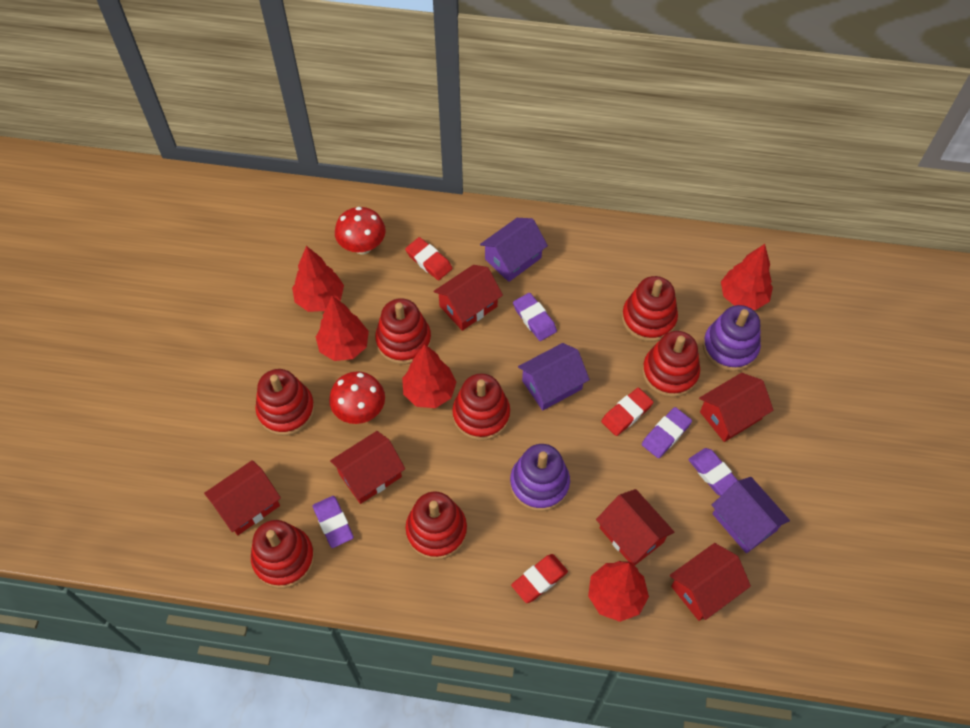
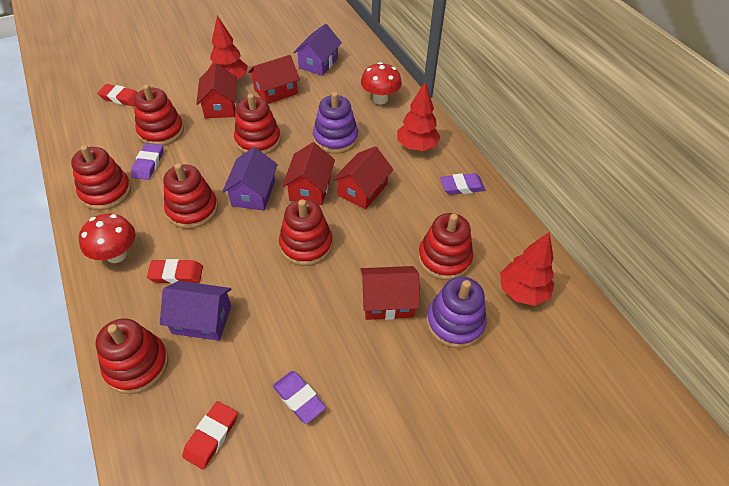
purple eraser: [313,496,354,548] [513,293,557,341] [642,407,692,458] [688,448,738,496] = 4 -> [131,143,163,180] [273,371,326,424] [440,173,485,195] = 3
red house: [204,460,281,535] [330,431,405,504] [433,265,503,331] [596,489,674,566] [670,543,751,621] [699,373,773,442] = 6 -> [196,63,237,118] [248,55,300,104] [282,142,335,205] [332,146,393,209] [360,266,420,320] = 5
red tree: [292,246,344,312] [316,296,369,361] [402,344,456,408] [588,561,649,622] [721,244,773,310] = 5 -> [209,15,248,80] [397,82,440,151] [500,232,554,306] = 3

